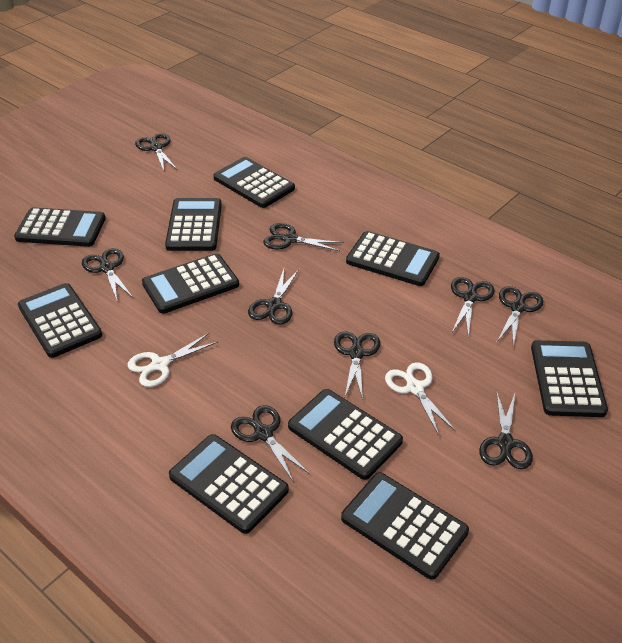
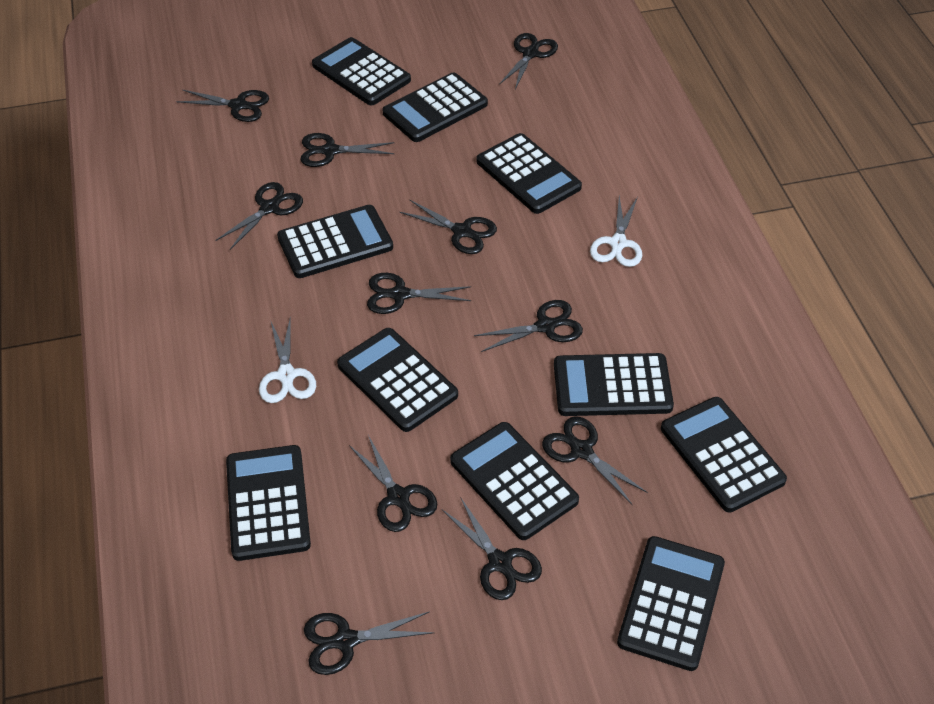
black scissors: [82,248,133,300] [135,133,177,171] [231,405,310,483] [248,269,299,325] [263,223,344,251] [334,331,380,400] [451,277,495,337] [479,390,533,469] [496,286,543,347] = 9 -> [176,90,269,122] [215,182,303,250] [301,133,395,167] [304,611,435,675] [349,435,437,532] [367,273,471,314] [399,199,497,254] [442,497,542,600] [474,300,583,352] [499,33,558,89] [542,416,648,505] = 11

